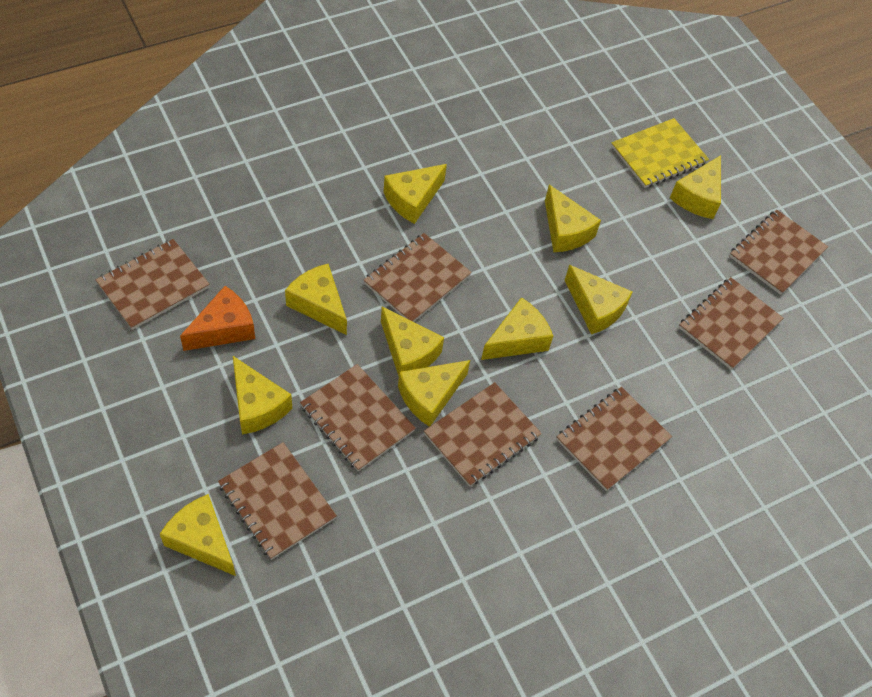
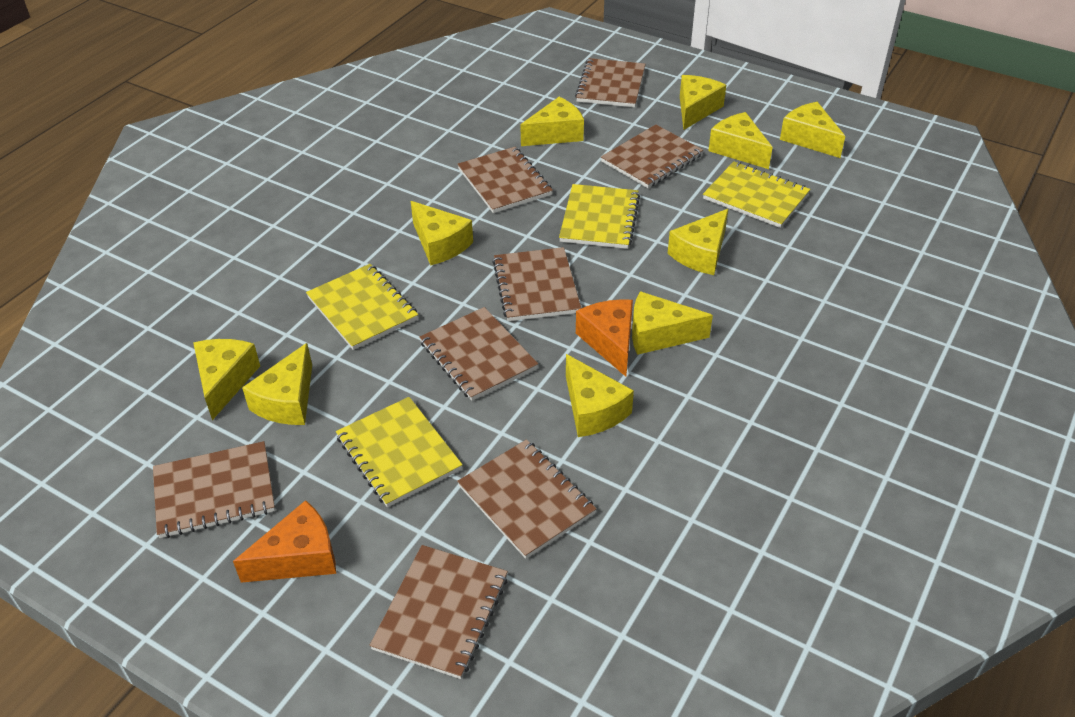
orange cheese: [180,286,255,351] = 1 -> [233,500,336,583] [576,299,633,377] = 2
yellow notebook: [611,118,709,188] = 1 -> [306,264,418,350] [336,397,463,507] [559,184,640,249] [703,161,810,228] = 4

